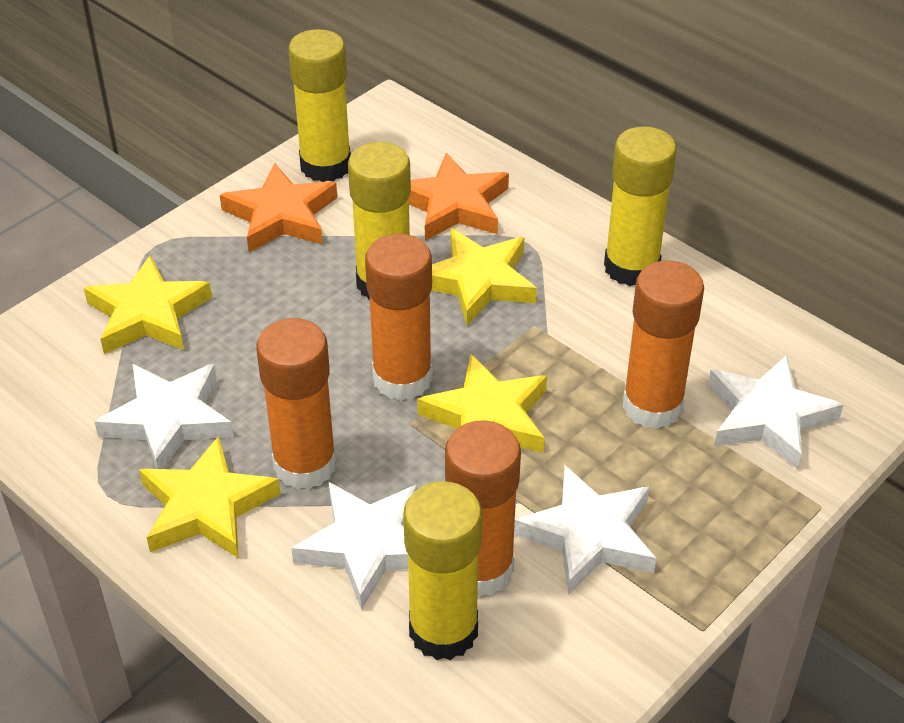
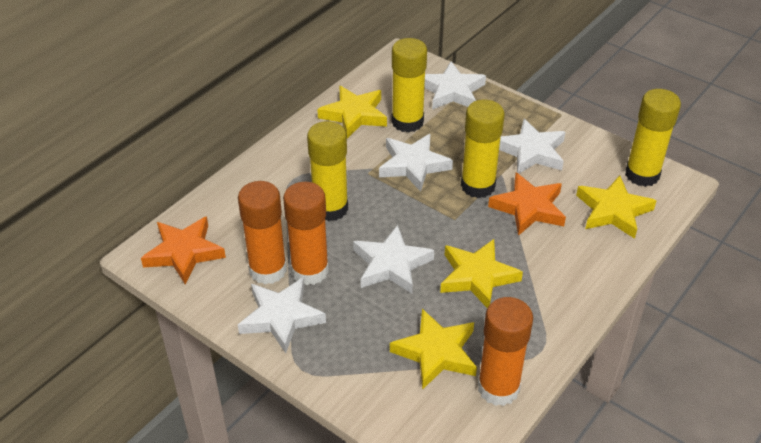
orange glue stick: [256,318,336,489] [365,234,433,401] [445,420,521,597] [622,261,704,429] = 4 -> [238,181,287,284] [283,182,329,285] [478,297,533,406] = 3
white star: [95,364,234,469] [291,482,416,610] [514,465,656,594] [708,355,843,469] = 4 -> [238,278,326,353] [353,225,434,293] [379,134,453,192] [424,61,486,110] [499,119,565,174] = 5

